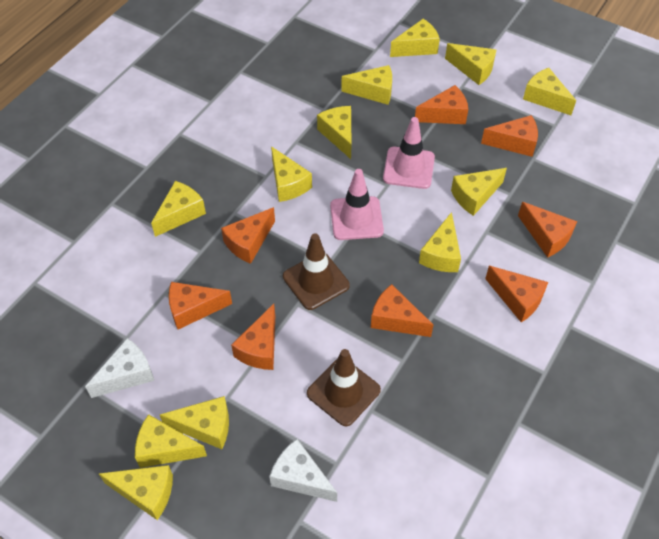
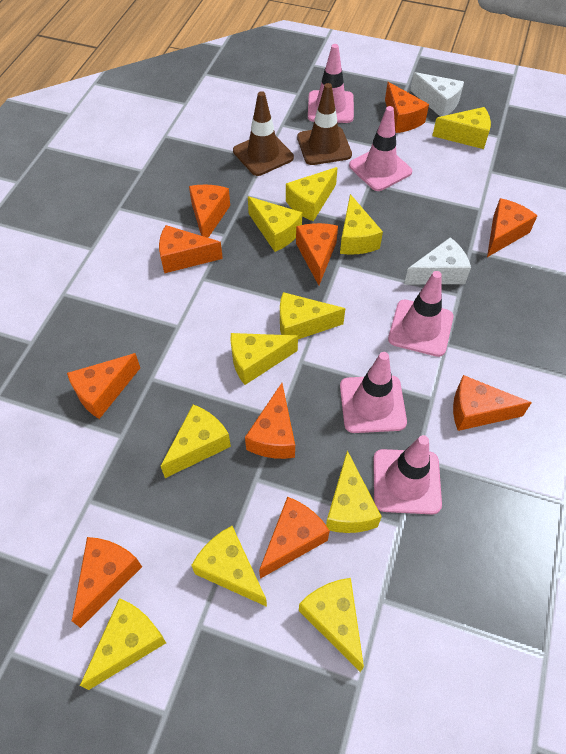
orange cheese: [169,282,232,330] [221,207,275,264] [231,304,275,370] [371,284,433,337] [415,85,468,124] [481,115,538,157] [485,266,548,322] [518,202,577,258] = 8 -> [67,353,140,419] [72,537,142,628] [159,225,223,273] [189,185,230,238] [245,383,295,459] [259,497,330,579] [296,223,338,285] [385,82,429,133] [453,375,532,431] [487,198,538,257] = 10
pink traffic cone: [330,169,384,240] [383,117,435,189] = 2 -> [308,44,354,123] [340,352,407,433] [349,106,412,191] [373,435,442,514] [388,271,453,357] = 5
yellow cheese: [99,465,173,520] [135,414,207,468] [151,181,206,237] [160,396,229,449] [271,146,312,202] [317,106,352,159] [341,65,392,105] [390,19,440,57] [419,212,461,272] [445,43,496,85] [451,168,507,216] [523,68,576,115] = 12 -> [80,598,166,690] [161,404,231,478] [191,526,267,607] [231,333,298,385] [248,196,302,252] [280,292,346,339] [286,167,338,221] [299,578,364,672] [326,451,382,533] [340,194,383,254] [432,107,491,149] = 11

